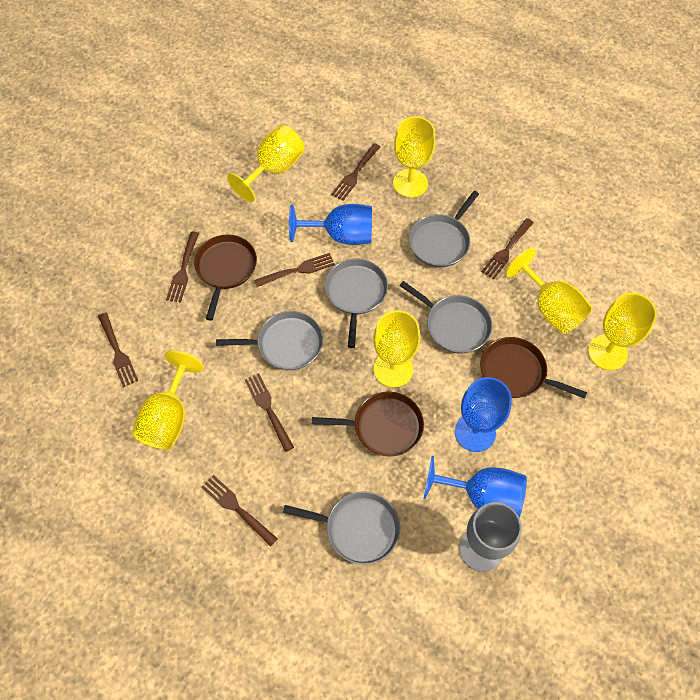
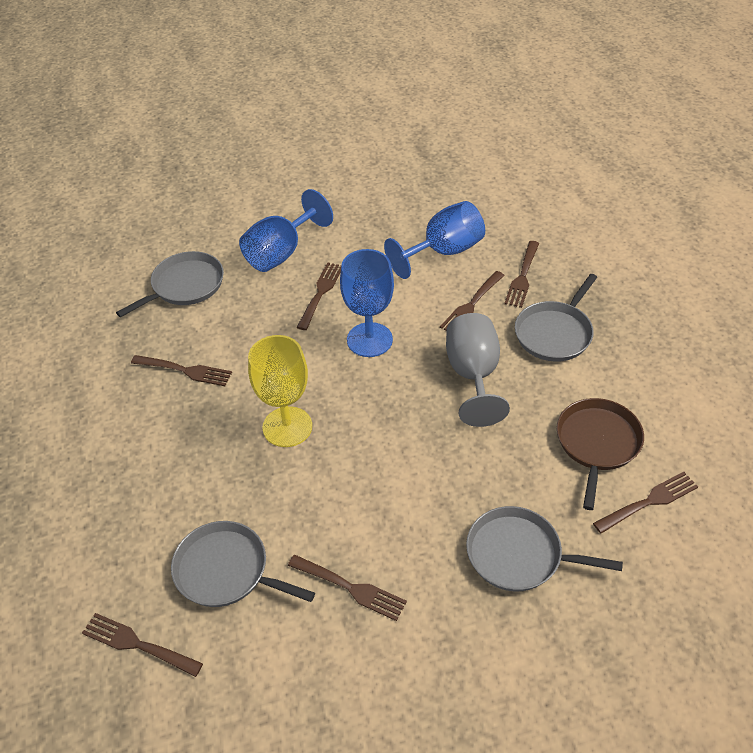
brown pan: [194,235,257,321] [312,391,424,456] [480,337,587,399] = 3 -> [557,398,644,510] = 1
grey pan: [216,311,323,370] [283,491,400,565] [325,259,388,348] [399,281,492,354] [409,191,479,267] = 5 -> [116,251,224,317] [171,521,315,607] [466,506,623,591] [515,274,597,362] = 4
yellow goblet: [132,351,204,450] [227,125,305,202] [373,310,420,388] [393,117,435,198] [506,248,593,334] [588,293,657,370] = 6 -> [248,335,312,447] = 1

